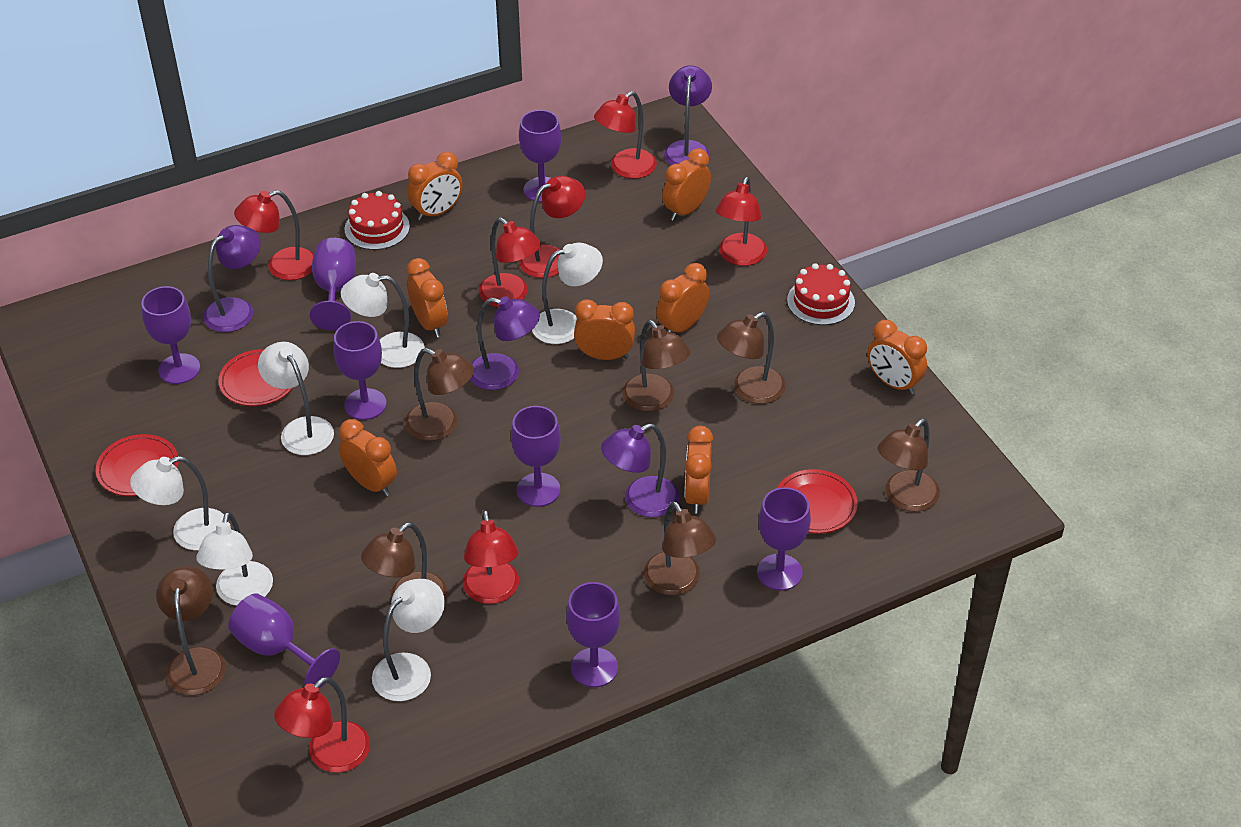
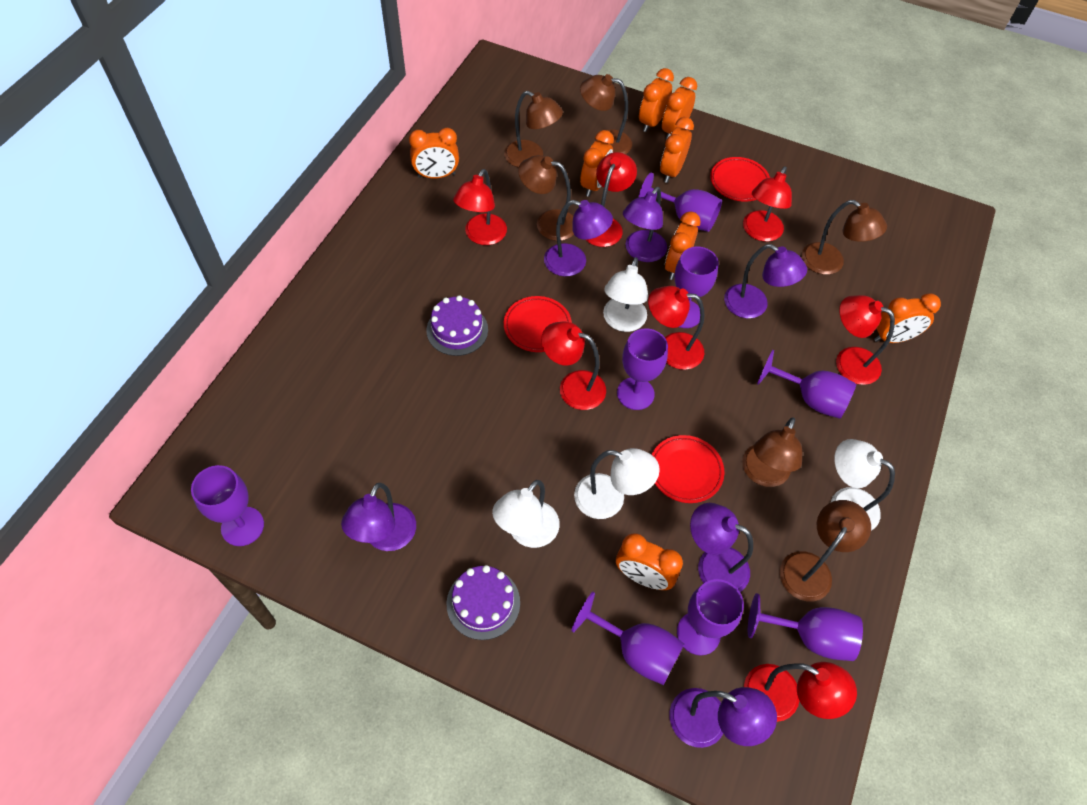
brown lamp: [156,566,226,695] [361,522,448,601] [405,348,474,441] [623,320,691,412] [644,501,716,596] [717,312,786,404] [878,418,940,512] = 7 -> [504,91,563,168] [518,155,574,241] [580,74,632,154] [742,417,802,487] [780,500,871,601] [802,200,887,275] = 6
purple cake: none = 0 -> [427,295,488,356] [447,565,520,640] = 2
purple lamp: [203,225,261,332] [470,296,540,390] [601,423,680,517] [664,65,712,165] = 4 -> [341,483,416,551] [544,200,613,276] [623,187,667,262] [670,687,777,748] [690,503,753,592] [724,244,807,318] = 6
red cake: [344,191,410,250] [787,263,855,325] = 2 -> none = 0
white lamp: [130,456,224,550] [196,512,273,606] [258,342,334,455] [341,273,425,368] [372,579,445,701] [532,243,603,344] = 6 -> [492,480,560,548] [574,448,660,519] [603,257,648,332] [831,439,895,531] = 4

